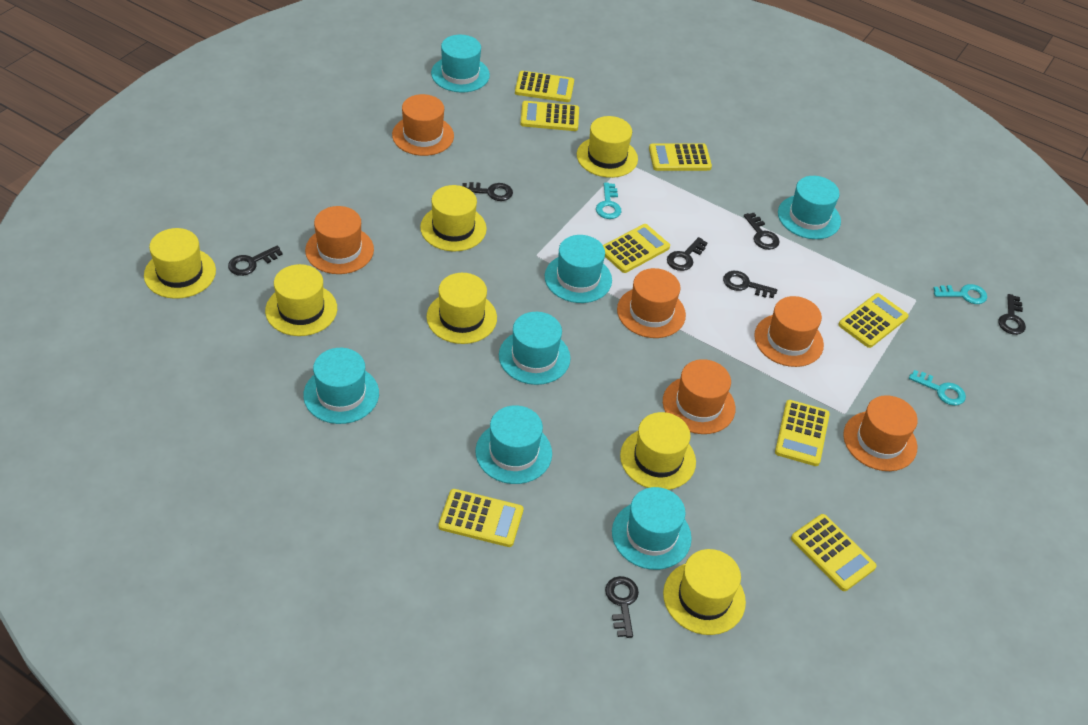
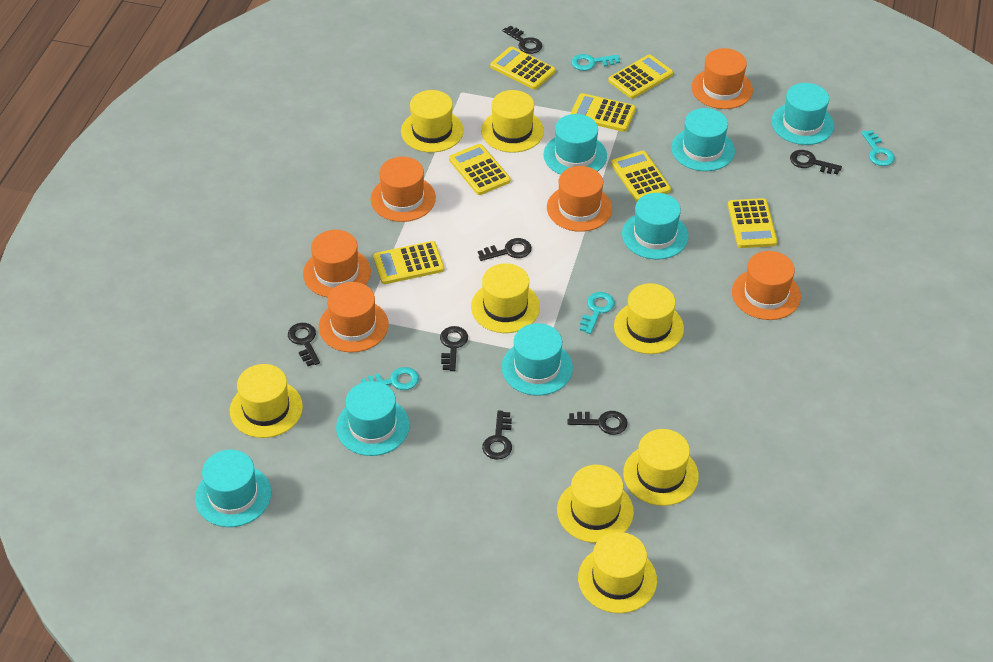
turquoise key: [596,183,621,219] [909,370,966,406] [933,284,987,304] = 3 -> [361,367,419,390] [571,54,620,71] [580,292,615,334] [861,130,895,166] = 4
yellow calculator: [438,489,524,547] [515,71,574,102] [520,101,579,131] [603,224,670,273] [649,143,712,171] [775,400,830,466] [791,514,877,591] [838,293,908,348] = 8 -> [373,241,444,284] [449,144,511,195] [490,46,556,90] [570,93,636,132] [608,54,673,99] [611,151,671,201] [728,198,777,248] = 7
yellow hat: [144,228,216,299] [265,264,337,336] [420,185,487,251] [426,273,497,344] [577,116,638,178] [620,412,696,490] [663,549,746,635] = 7 -> [230,364,303,438] [401,90,464,153] [471,263,540,333] [481,90,544,153] [557,465,634,543] [578,532,657,613] [614,283,684,354] [623,429,699,506] = 8

